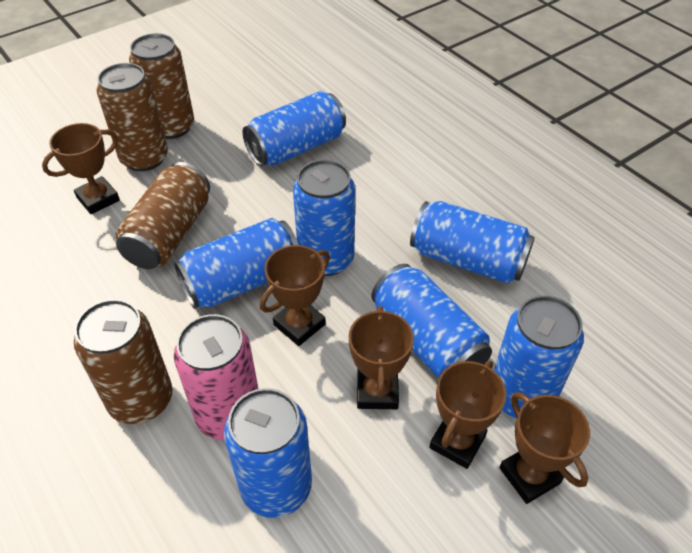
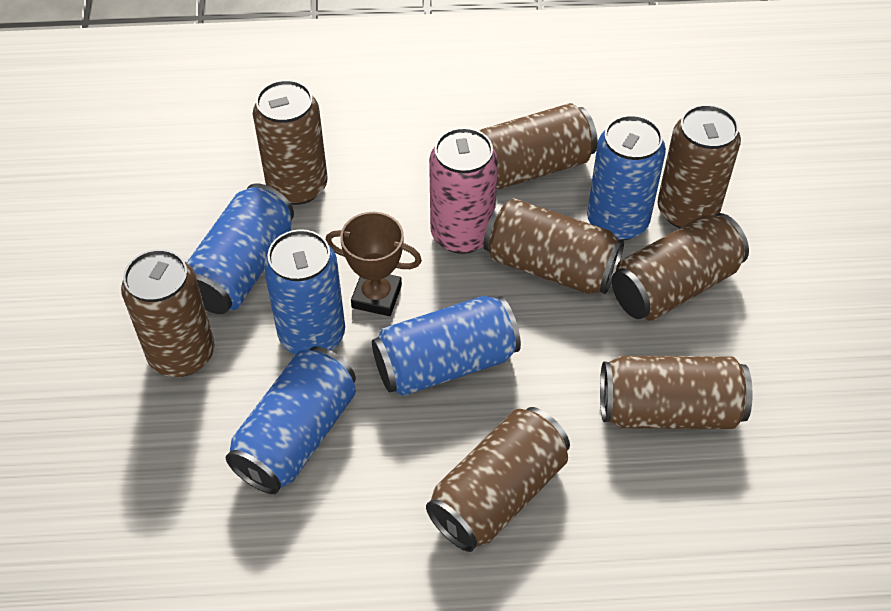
blue can: [174,218,299,309] [224,388,312,518] [243,91,346,167] [293,160,355,276] [371,264,492,379] [410,201,535,284] [494,295,584,418] = 7 -> [187,184,294,314] [226,346,356,494] [264,229,345,355] [372,296,521,396] [587,115,666,241] = 5
brown can: [74,299,172,424] [97,63,168,171] [115,162,210,269] [129,33,194,139] = 4 -> [121,249,214,377] [253,80,328,205] [426,407,570,552] [480,103,598,190] [483,198,624,294] [600,356,753,429] [611,213,749,321] [657,104,741,228] = 8
brown trophy: [42,123,120,214] [260,245,330,346] [349,306,414,409] [429,360,506,469] [499,392,590,504] = 5 -> [326,212,422,316] = 1

